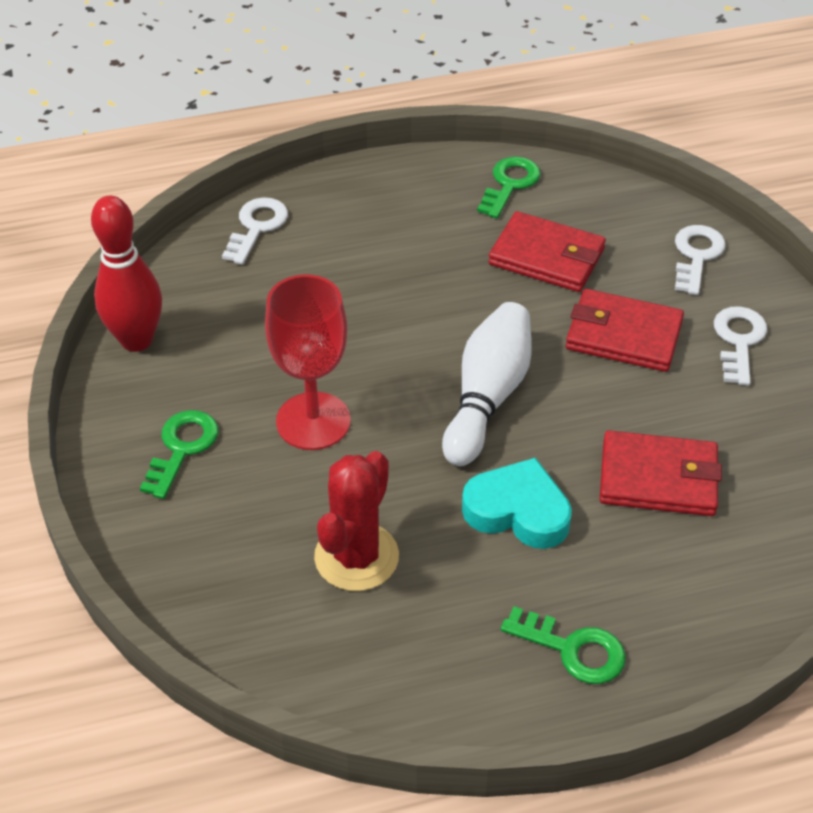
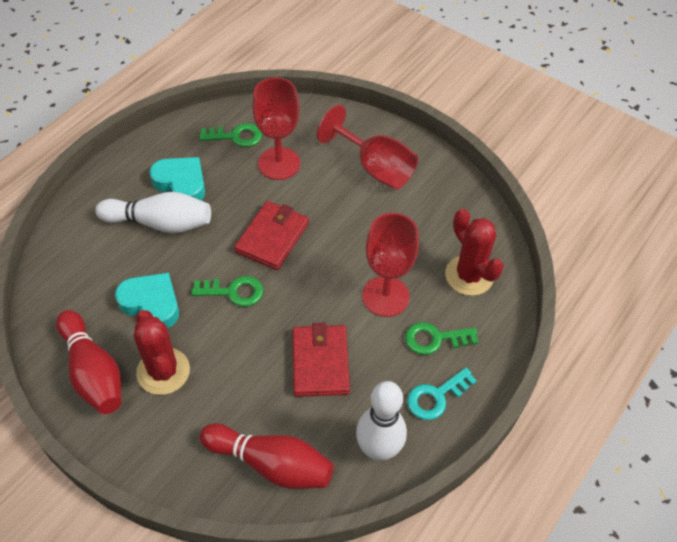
red bowling pin: [91,196,162,352] = 1 -> [56,310,121,414] [200,423,334,489] = 2
red cactus: [314,451,399,591] = 1 -> [134,310,190,395] [445,209,504,296] = 2
red goblet: [265,274,351,450] = 1 -> [253,77,300,180] [317,105,418,190] [362,213,419,317] = 3
red wallet: [489,211,606,292] [566,289,684,372] [600,430,722,516] = 3 -> [234,201,309,270] [292,323,350,397] = 2
turquoise heart: [462,458,572,549] = 1 -> [115,273,179,328] [149,157,205,200] = 2
turquoise key: none = 0 -> [407,367,477,420] = 1
white bowling pin: [442,302,532,466] = 1 -> [95,192,211,233] [356,381,407,461] = 2
white key: [222,197,288,265] [675,225,726,295] [714,306,767,386] = 3 -> none = 0

